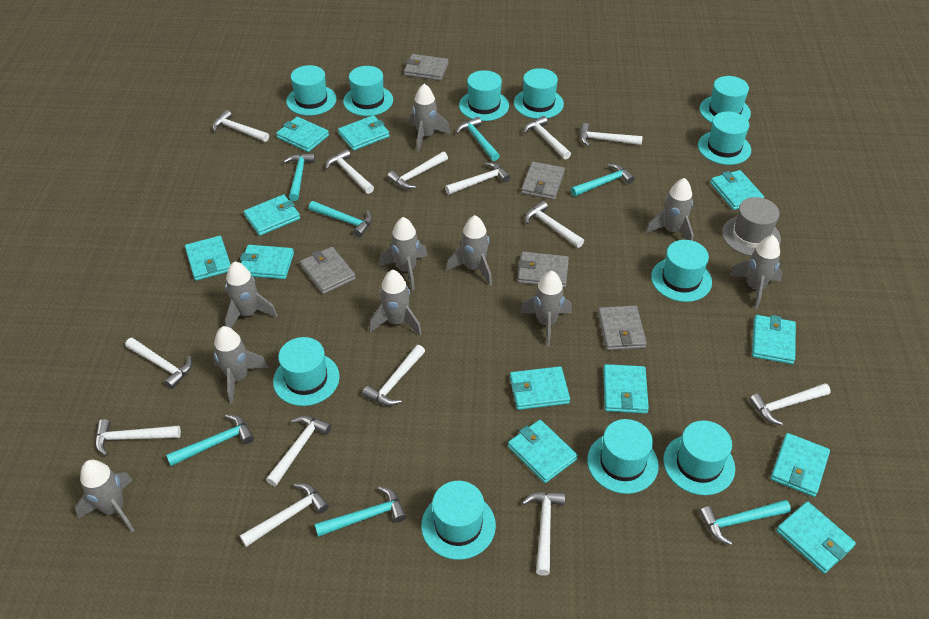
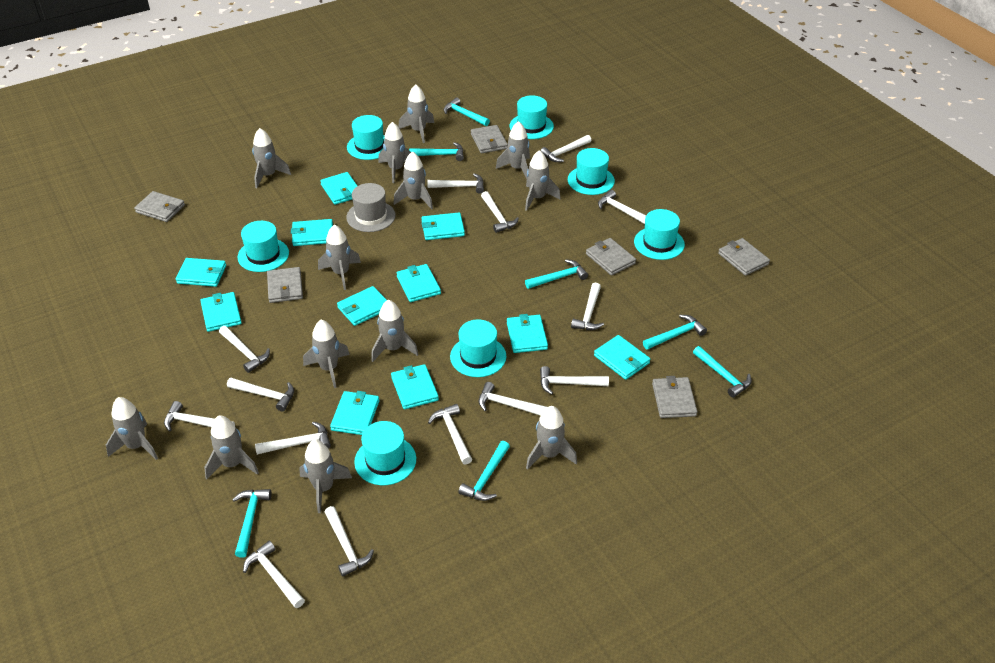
grey rocket: [75,460,135,532] [213,326,268,404] [225,261,278,328] [369,270,422,336] [379,217,428,290] [410,84,450,152] [446,215,492,286] [520,271,572,346] [645,178,694,241] [729,235,783,309] = 10 -> [106,397,158,460] [204,415,259,479] [252,128,291,188] [299,440,352,513] [303,320,350,388] [318,225,361,290] [371,299,418,362] [378,122,411,183] [394,151,433,209] [398,85,434,143] [496,121,530,179] [525,150,561,211] [526,406,577,470] = 13
grey wallet: [300,247,356,294] [404,54,448,81] [518,252,569,288] [521,162,565,200] [598,305,647,350] = 5 -> [134,191,185,222] [267,267,303,303] [471,125,508,153] [586,238,636,276] [652,376,697,418] [718,238,770,276] = 6
turquoise hat: [273,337,340,406] [286,65,337,116] [343,66,393,116] [421,481,496,560] [459,70,509,121] [514,68,564,119] [587,419,659,494] [651,240,712,302] [663,421,735,495] [698,111,751,165] [700,76,751,123] = 11 -> [237,221,289,272] [347,115,385,160] [354,421,416,485] [450,319,506,377] [510,95,554,139] [568,148,615,195] [634,209,685,260] = 7
turquoise wallet: [185,236,231,281] [240,245,294,279] [244,195,300,236] [276,117,329,152] [338,115,390,150] [508,420,578,483] [510,366,570,410] [603,364,649,414] [710,170,764,210] [752,315,796,364] [771,433,830,497] [776,501,856,574] = 12 -> [176,258,226,287] [200,292,242,332] [291,219,333,246] [320,172,357,205] [330,391,379,435] [337,286,387,326] [391,364,439,409] [396,264,441,302] [421,212,465,240] [507,314,548,353] [594,335,650,380] = 11

